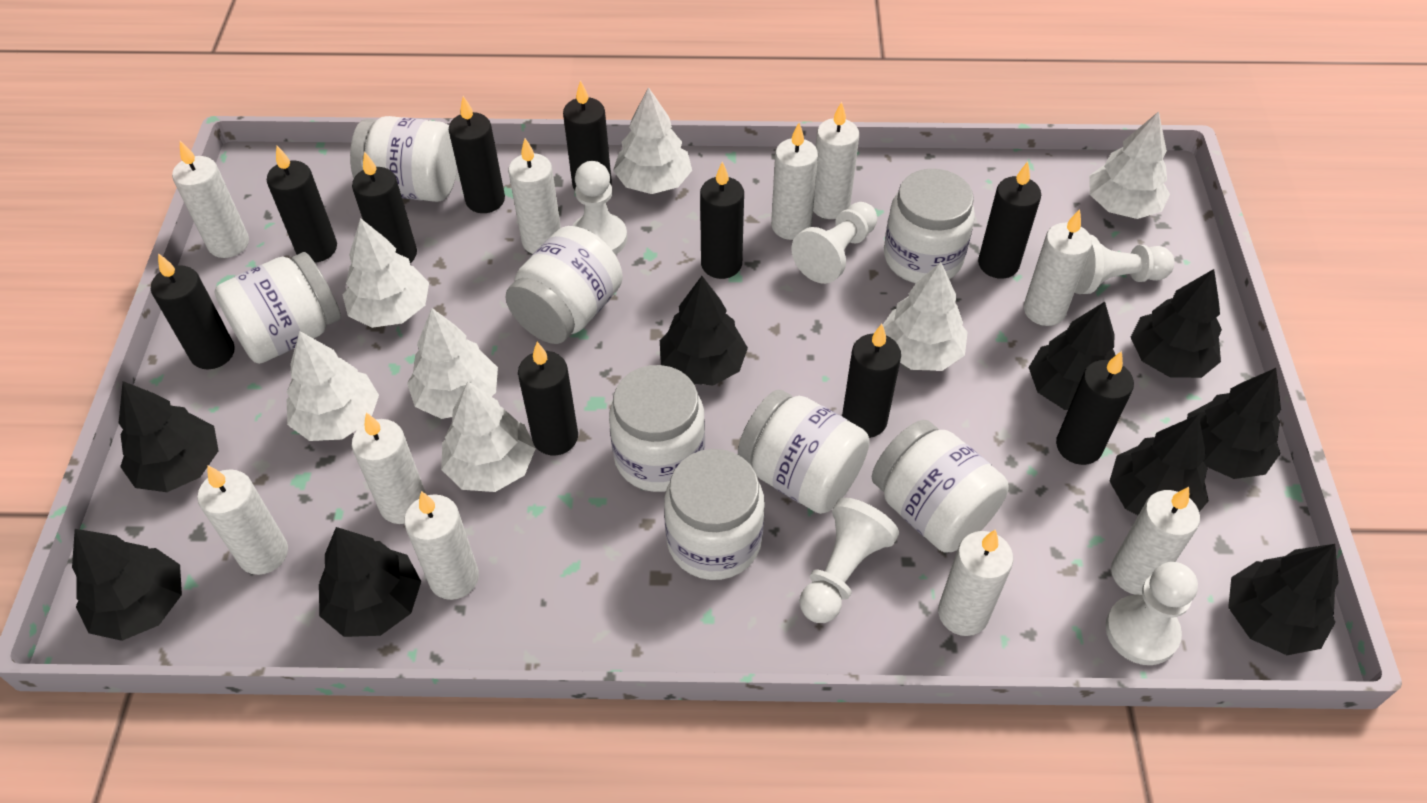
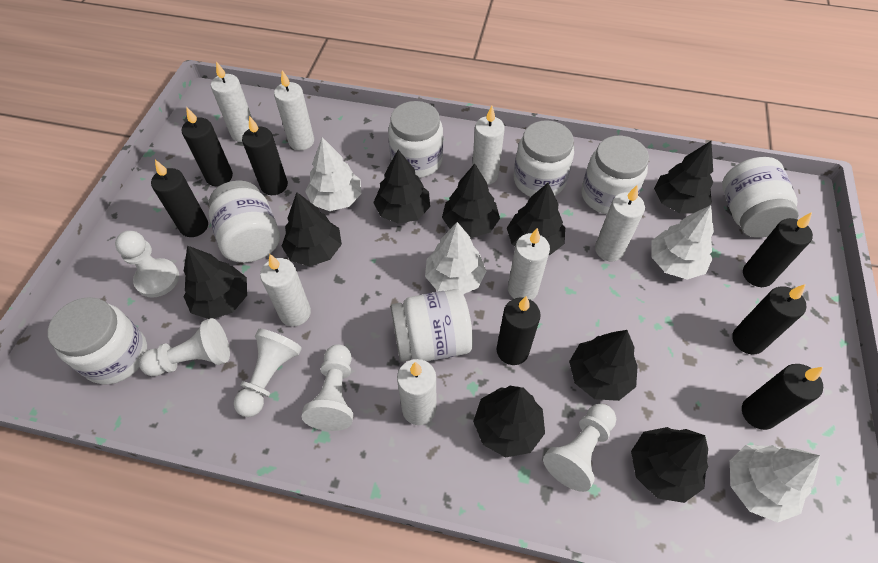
black candle: [151,253,235,369] [267,146,337,263] [352,151,417,263] [449,96,505,213] [518,342,578,455] [563,80,612,190] [700,161,744,279] [842,324,901,438] [978,162,1041,279] [1056,351,1134,465] = 10 -> [151,160,208,237] [182,107,233,186] [242,116,288,195] [497,296,541,365] [732,284,807,354] [742,364,823,430] [743,212,813,287] = 7
white candle: [172,141,249,258] [197,465,288,575] [352,412,426,524] [404,491,479,600] [508,138,561,254] [771,123,818,240] [813,102,859,219] [938,529,1013,636] [1024,209,1092,326] [1111,487,1200,595] = 10 -> [211,61,252,142] [260,254,311,326] [274,70,314,151] [397,359,437,425] [472,106,505,185] [508,228,550,300] [595,185,645,261] = 7
white jar: [214,252,341,364] [350,116,457,202] [505,226,623,344] [609,365,705,492] [664,449,765,580] [738,390,870,514] [872,420,1009,552] [884,169,975,283] = 8 -> [48,297,147,384] [209,180,280,263] [388,101,443,178] [391,289,473,362] [514,120,574,197] [581,136,649,214] [722,157,799,238] = 7
white tree: [287,331,379,441] [342,218,429,328] [407,308,498,419] [441,382,536,492] [613,87,692,194] [883,262,968,371] [1089,111,1170,219] = 7 -> [305,137,361,211] [425,222,486,294] [651,205,714,279] [730,445,820,522] = 4

